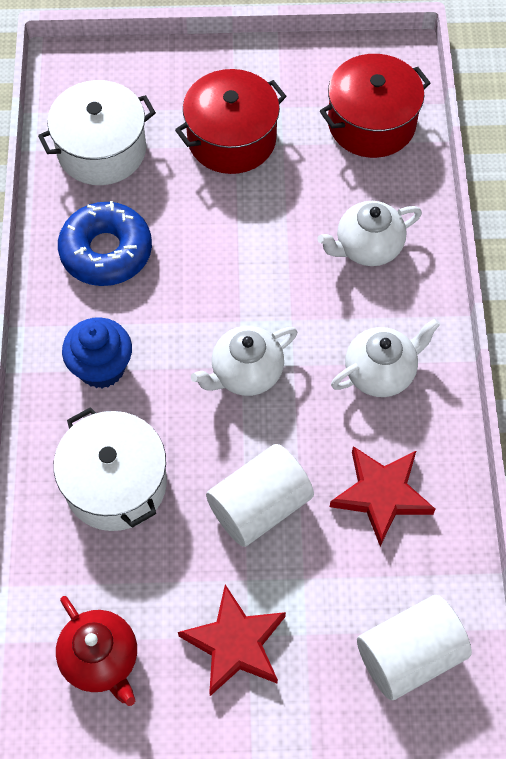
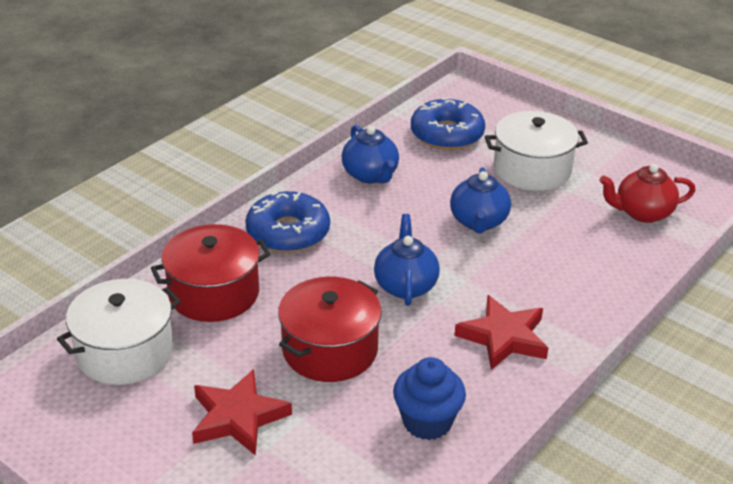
blue donut: [58,201,152,286] = 1 -> [245,191,330,253] [411,98,485,150] = 2
blue teapot: none = 0 -> [342,125,399,183] [374,214,440,306] [450,167,511,233] = 3
white cylinder: [206,444,314,547] [357,595,472,700] = 2 -> none = 0
white teapot: [191,326,297,396] [318,201,422,266] [331,318,440,397] = 3 -> none = 0

